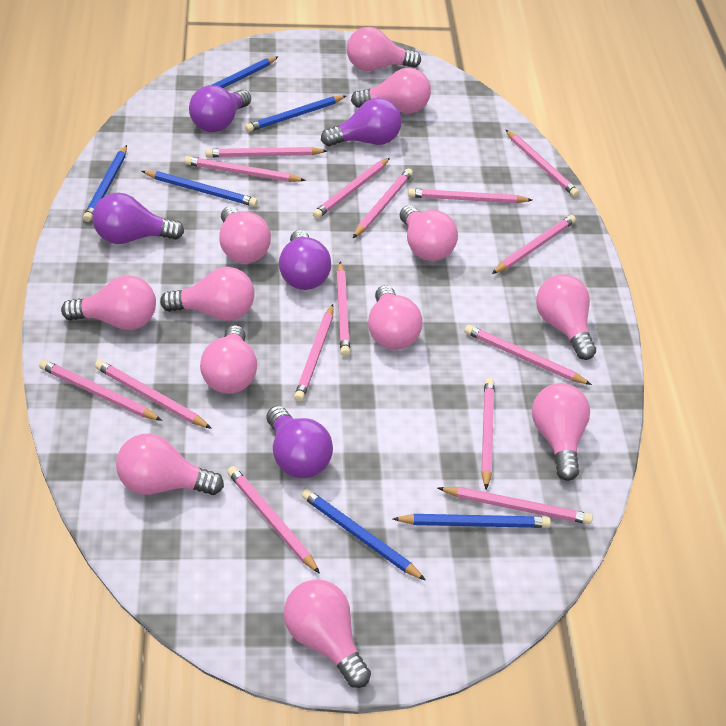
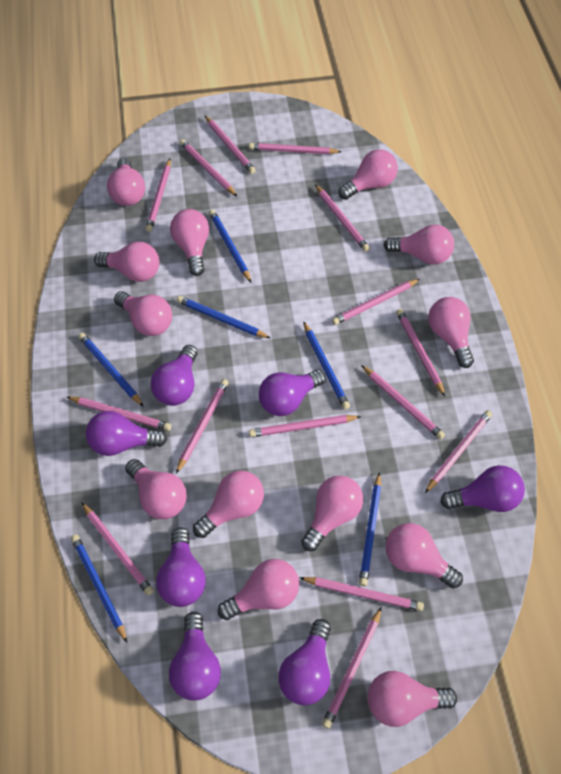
pink light bulb: [61,275,156,330] [116,434,224,495] [160,267,255,321] [200,325,257,394] [219,206,271,263] [284,580,371,688] [347,27,421,71] [351,68,431,113] [368,285,423,350] [400,205,458,261] [532,383,590,481] [536,274,596,360] = 12 -> [94,241,159,282] [107,158,145,206] [114,291,172,336] [125,459,187,519] [170,209,209,276] [193,470,264,538] [218,559,299,620] [301,476,363,551] [338,150,398,200] [367,671,457,727] [384,225,454,265] [385,523,463,588] [428,297,474,368] = 13
purple light bulb: [92,193,184,244] [189,85,251,132] [266,406,333,478] [279,230,331,290] [321,98,402,146] = 5 -> [86,411,167,456] [151,345,198,406] [156,527,206,607] [169,612,221,701] [259,369,326,416] [278,619,331,706] [440,465,525,512] = 7

